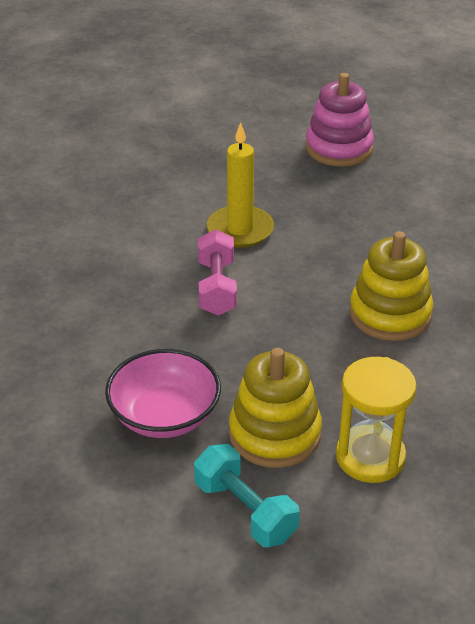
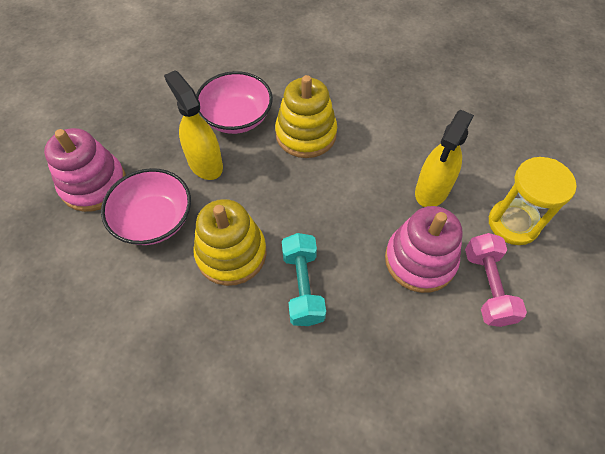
pink bowl: [105,349,221,438] = 1 -> [101,168,191,245] [196,71,273,134] = 2
pink stacking toy: [306,73,374,166] = 1 -> [44,128,126,212] [385,206,463,293] = 2
yellow candle: [207,122,274,248] = 1 -> none = 0
yellow spray bottle: none = 0 -> [164,70,223,180] [415,110,474,207] = 2

